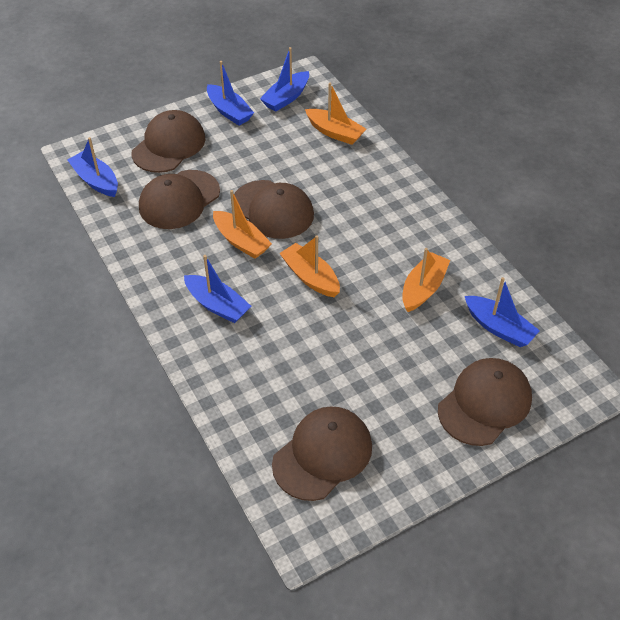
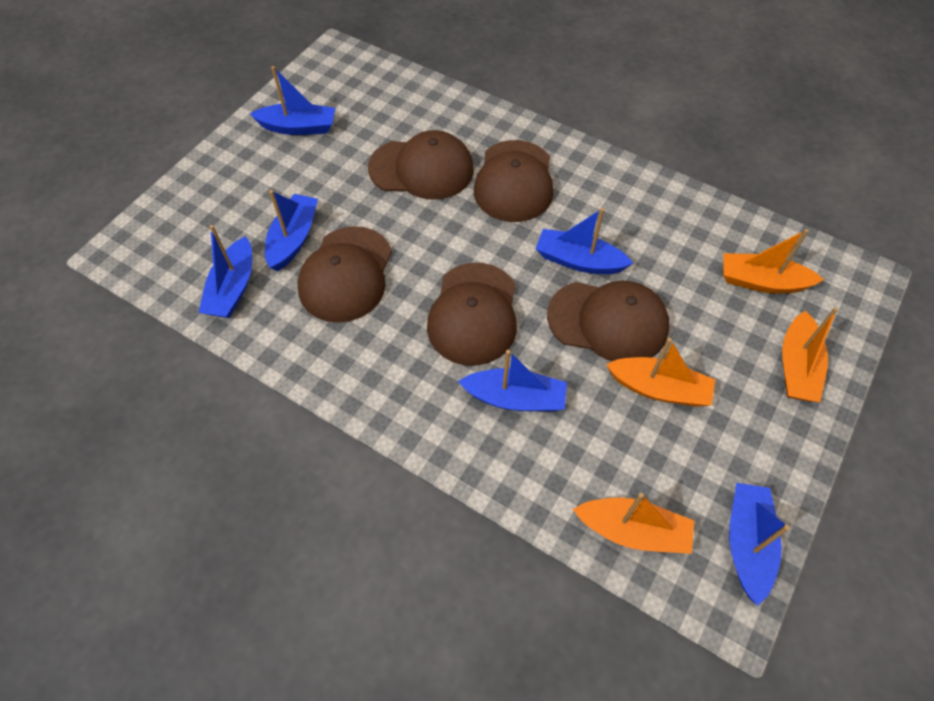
blue boat: [67,137,118,197] [184,255,251,323] [207,61,254,126] [260,47,309,112] [465,277,540,347] = 5 -> [198,225,252,318] [250,66,335,135] [265,190,318,271] [458,350,567,412] [536,208,633,274] [729,483,790,606] = 6

